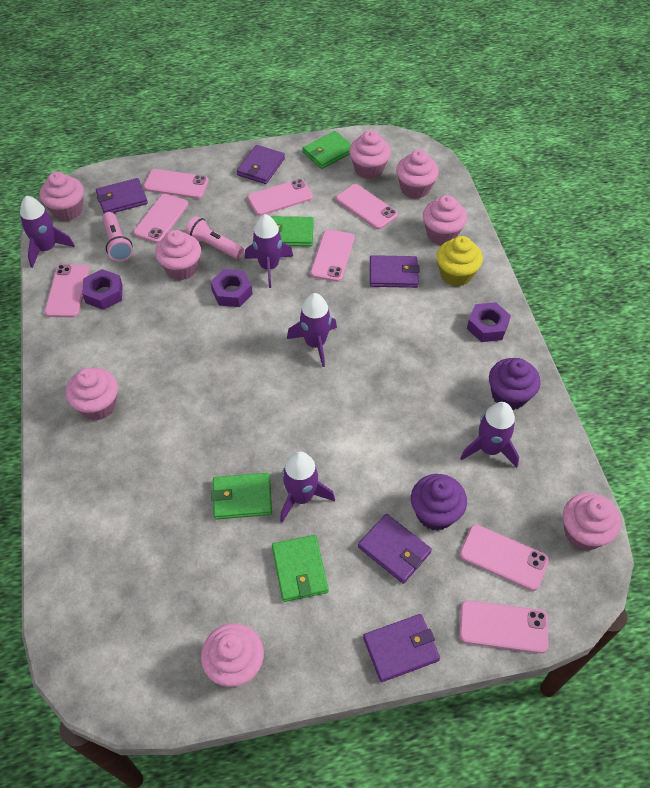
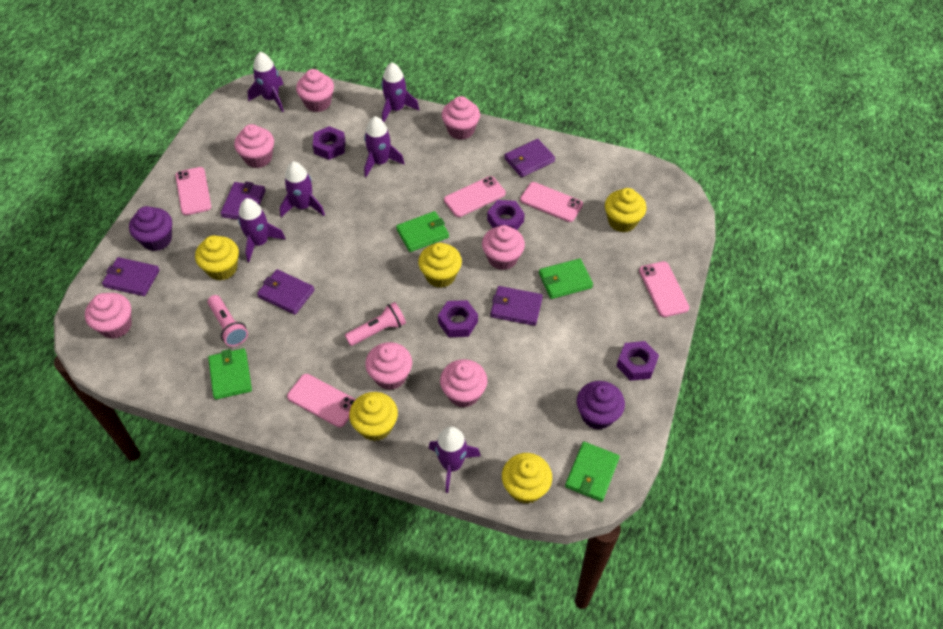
pink cupcake: [40,171,84,221] [66,368,118,420] [155,230,201,280] [201,623,264,687] [349,130,391,179] [396,150,439,199] [423,195,467,245] [563,493,621,550] = 8 -> [85,293,132,339] [234,124,274,168] [296,69,334,112] [365,342,412,390] [440,359,487,408] [442,96,480,140] [482,225,525,270] = 7
pink phone: [44,264,89,317] [133,194,188,243] [144,169,209,199] [248,179,313,216] [310,230,355,282] [336,184,398,229] [459,600,548,653] [460,525,549,591] = 8 -> [175,167,211,215] [287,374,356,427] [444,176,506,217] [520,182,583,222] [639,261,689,317] = 5
purple nut: [82,269,123,310] [210,269,253,307] [467,302,511,342] = 3 -> [313,126,345,160] [438,300,478,337] [487,200,525,230] [617,341,659,381] = 4
purple rocket: [20,196,75,268] [245,214,293,288] [280,451,335,523] [287,293,337,367] [460,402,519,468] = 5 -> [238,198,286,262] [248,52,284,112] [280,161,325,217] [364,116,405,177] [381,62,419,122] [428,426,481,493] = 6
yellow cupcake: [437,236,483,286] = 1 -> [195,235,239,281] [349,392,398,441] [418,243,462,288] [502,453,552,504] [605,188,647,233] = 5

